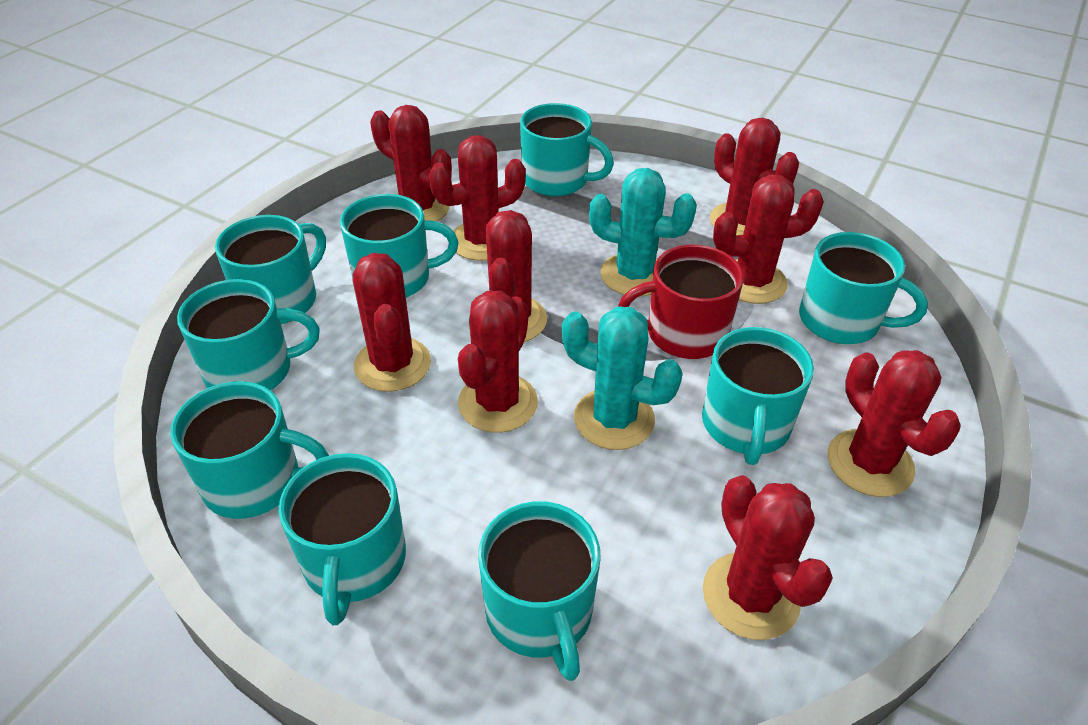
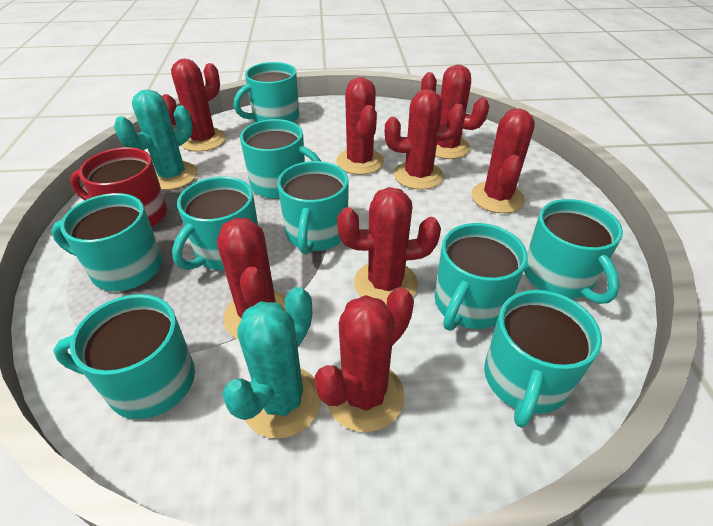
red cactus: [353,253,431,392] [370,105,452,222] [429,135,526,261] [458,291,538,433] [486,210,547,342] [703,475,833,640] [710,118,799,235] [713,174,824,304] [828,350,961,497] = 9 -> [162,59,226,152] [217,218,286,340] [315,287,414,432] [336,77,384,175] [337,187,441,305] [385,89,466,190] [421,65,489,159] [471,108,535,213] = 8

